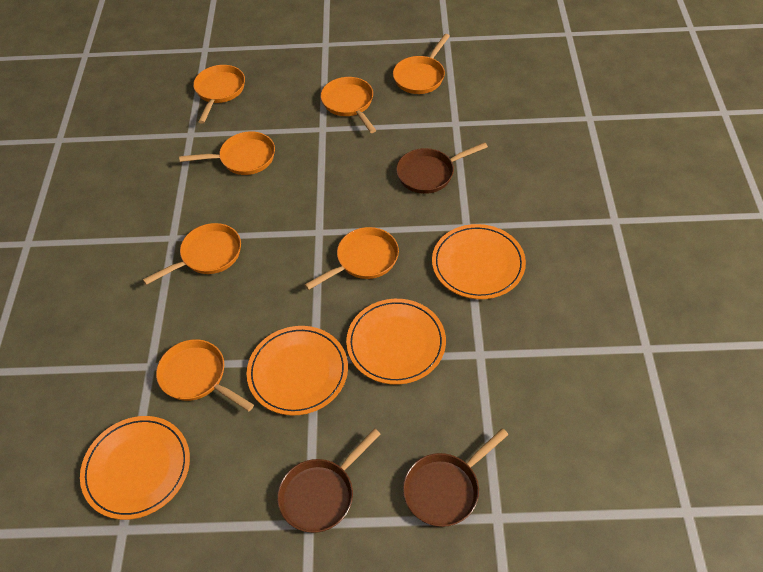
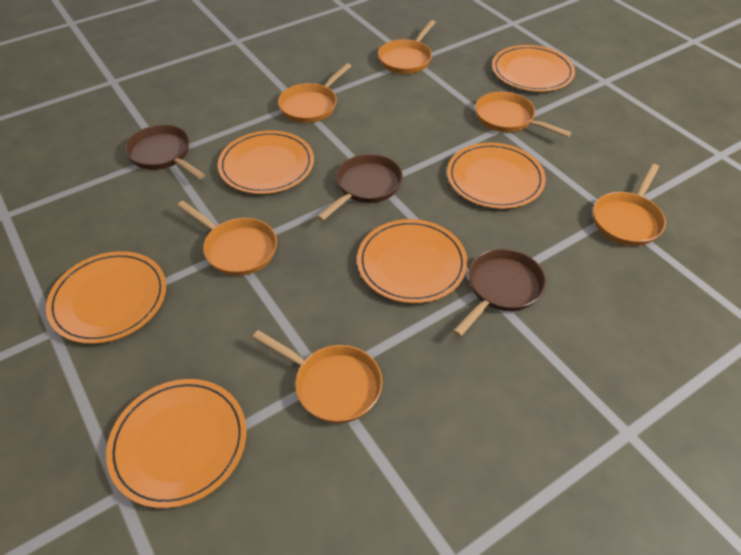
orange pan: [143,223,241,285] [156,339,254,411] [179,131,275,175] [193,65,245,124] [305,227,399,290] [321,77,376,133] [393,34,450,94] = 7 -> [177,201,277,276] [252,330,383,423] [278,63,351,123] [378,20,436,74] [475,91,572,137] [593,164,666,246] = 6
orange plate: [80,416,190,520] [247,326,348,416] [346,299,446,385] [432,224,526,299] = 4 -> [46,251,166,344] [106,379,246,508] [218,130,314,194] [357,219,468,303] [447,143,546,209] [492,45,575,92] = 6

